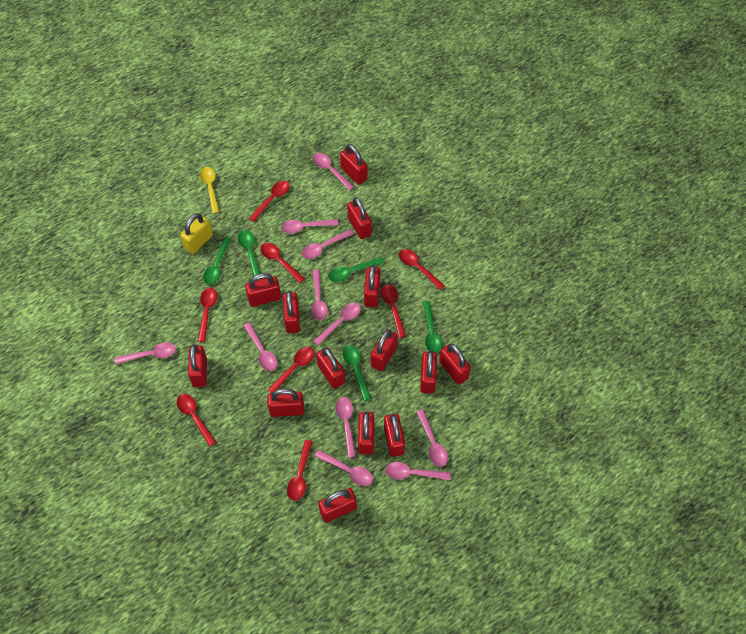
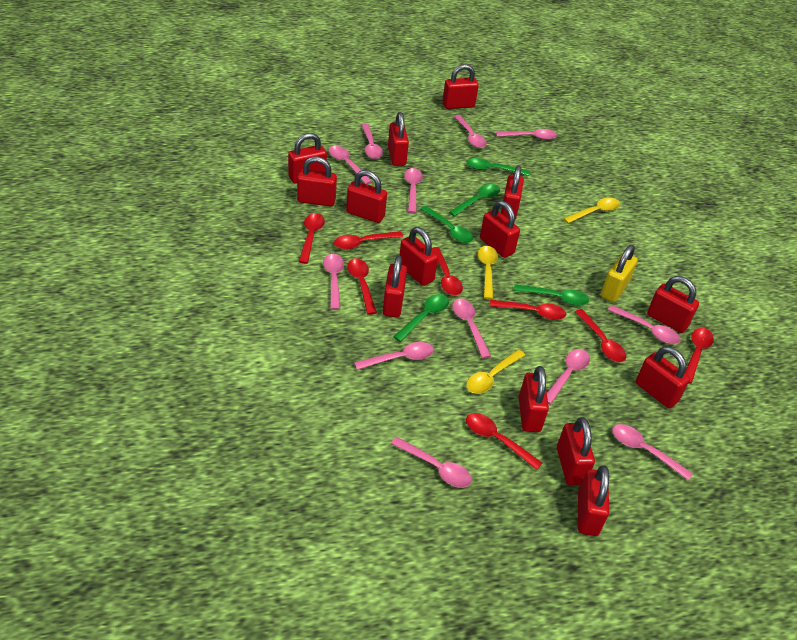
pink spoon: [115,342,176,364] [244,322,278,371] [281,219,339,234] [302,229,353,259] [311,270,328,321] [313,153,354,191] [314,303,361,346] [314,450,373,486] [335,397,356,458] [385,462,451,480] [416,410,448,467] = 11 -> [323,254,344,310] [329,145,372,184] [354,342,434,370] [361,124,383,159] [391,437,472,488] [404,168,423,213] [452,299,491,359] [454,115,487,148] [496,129,557,140] [547,349,590,404] [608,305,681,344] [612,424,693,481] = 12
yellow spoon: [200,167,220,214] = 1 -> [466,349,525,394] [478,246,498,299] [563,197,620,223] = 3

